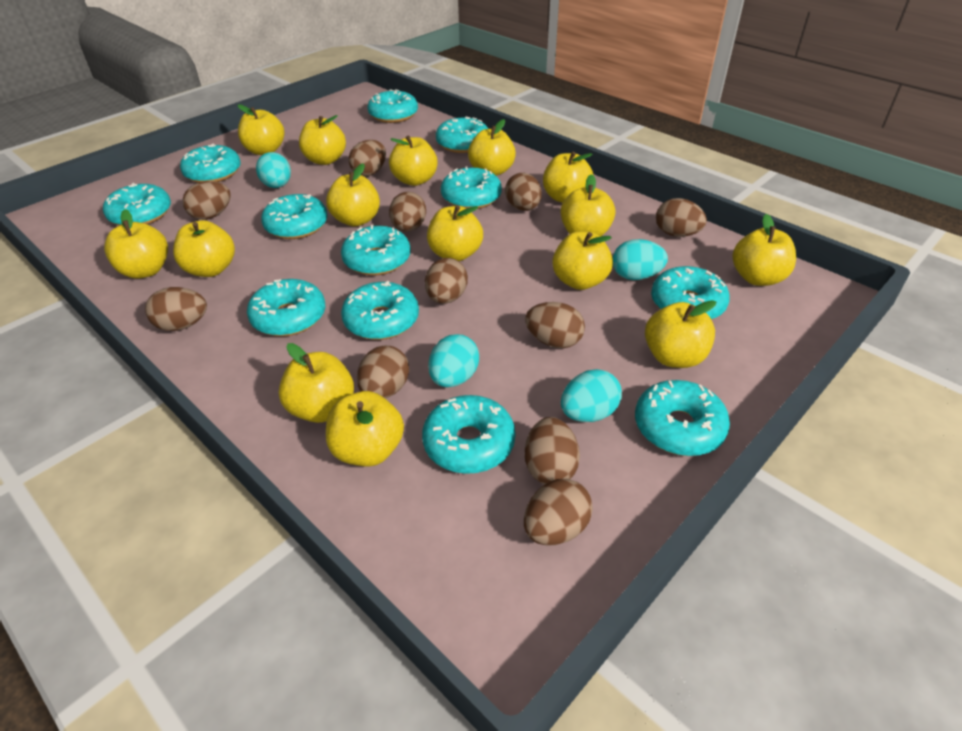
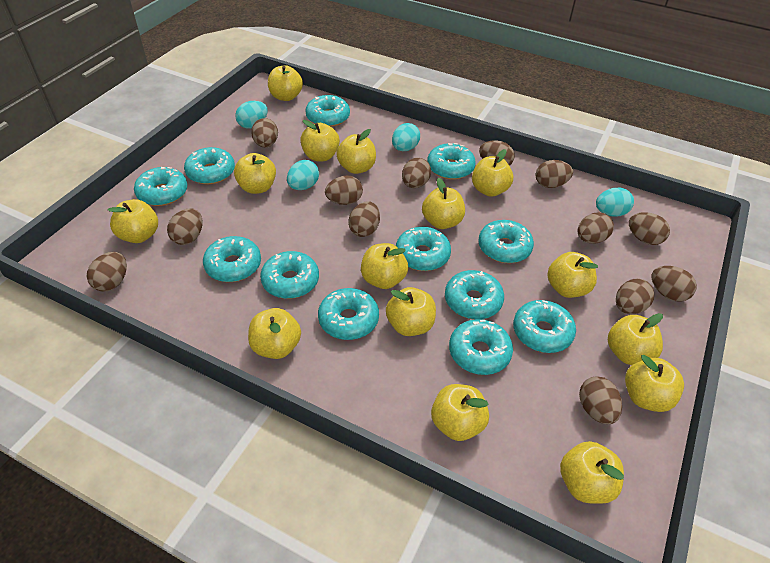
brown egg: [145,287,207,331] [183,181,231,220] [348,140,386,176] [357,345,409,399] [389,192,426,232] [425,258,468,304] [505,173,542,211] [524,479,593,546] [525,302,585,348] [525,417,580,484] [656,198,707,237] = 11 -> [87,252,127,292] [167,209,202,245] [251,118,278,147] [325,175,363,205] [348,201,380,237] [402,158,431,188] [479,140,515,166] [536,160,573,188] [577,212,614,244] [579,376,622,424] [616,279,655,314] [629,212,670,245] [652,266,697,302] = 13

